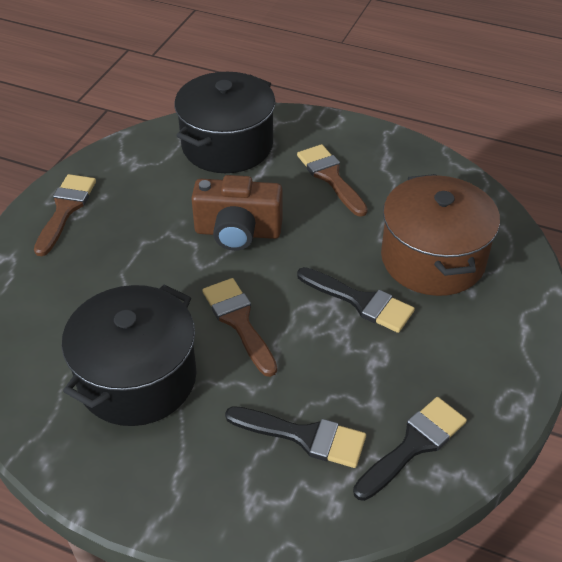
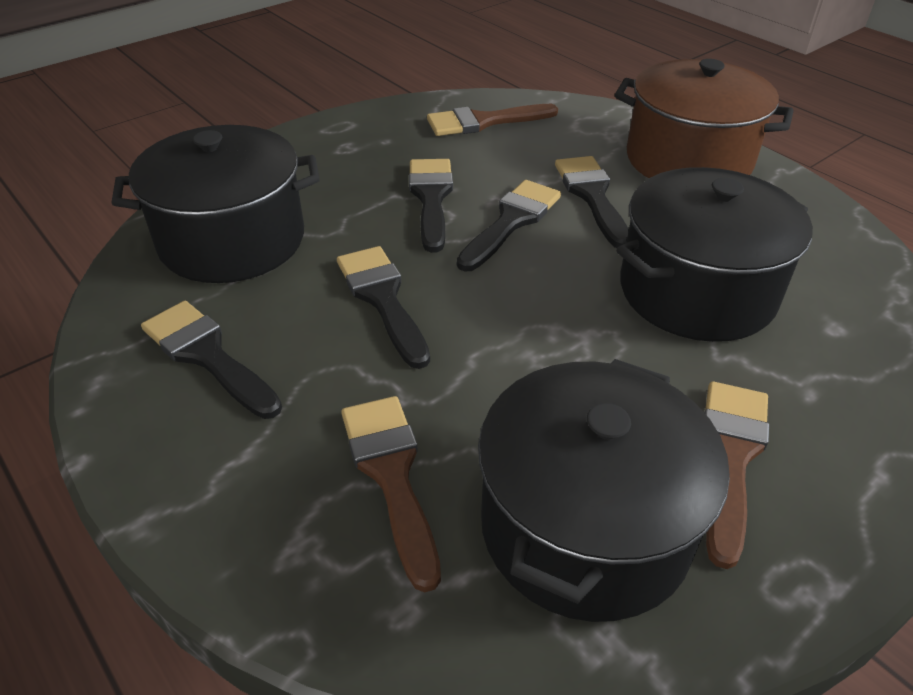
black brush: [225,406,366,468] [297,267,415,333] [353,397,467,501] = 3 -> [141,301,282,419] [337,246,430,369] [409,159,453,253] [457,180,561,272] [555,156,629,248] = 5
black pot: [62,284,197,426] [174,72,276,173] = 2 -> [111,125,320,283] [478,359,730,622] [616,167,813,342] = 3
brown camera: [191,175,283,251] = 1 -> none = 0

